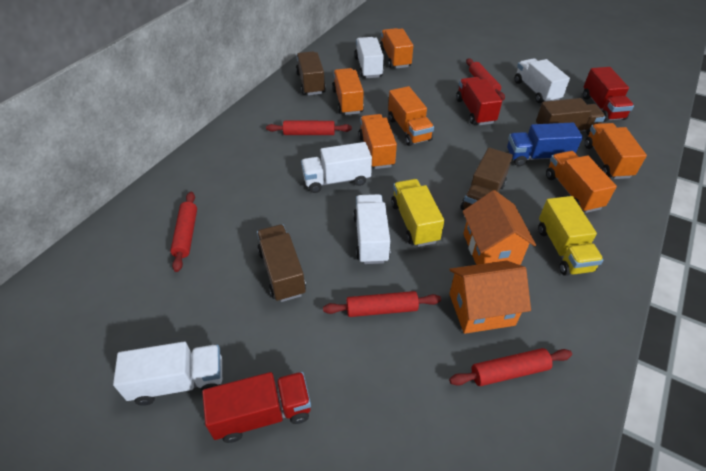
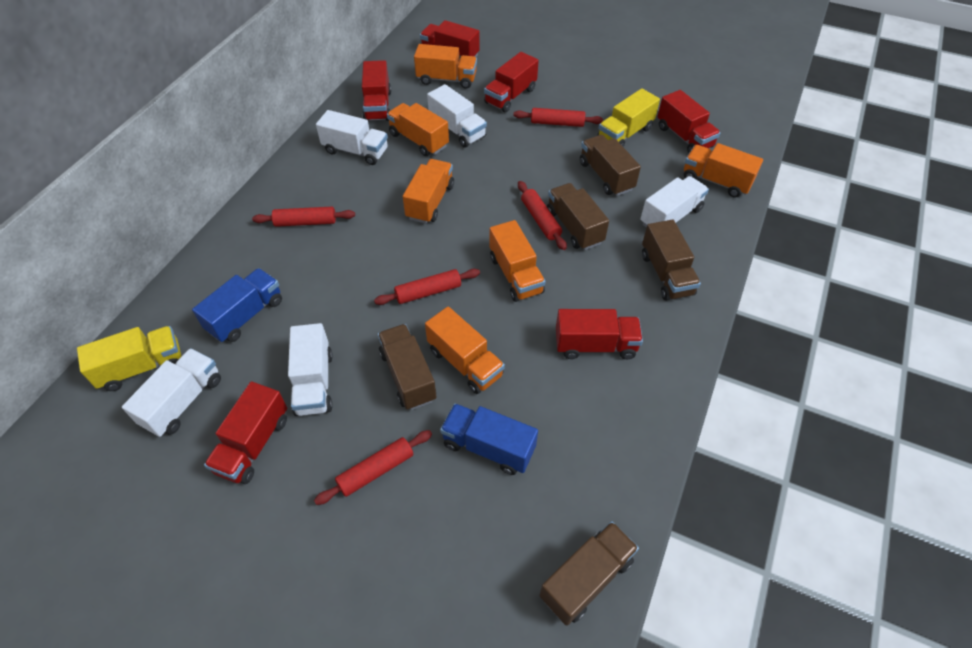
blue truck: [507,122,583,166] = 1 -> [192,268,282,343] [440,403,538,475] = 2
brown truck: [257,224,306,302] [296,51,326,95] [461,148,513,210] [536,98,605,135] = 4 -> [378,324,437,410] [539,521,639,626] [547,183,609,250] [580,135,641,196] [642,220,701,301] = 5
orange house: [449,261,531,334] [463,190,536,265] = 2 -> none = 0
red truck: [202,372,311,443] [456,77,502,125] [583,67,634,122] = 3 -> [204,382,287,484] [362,60,391,121] [420,20,480,60] [484,52,539,112] [556,309,643,359] [657,90,721,153] = 6

